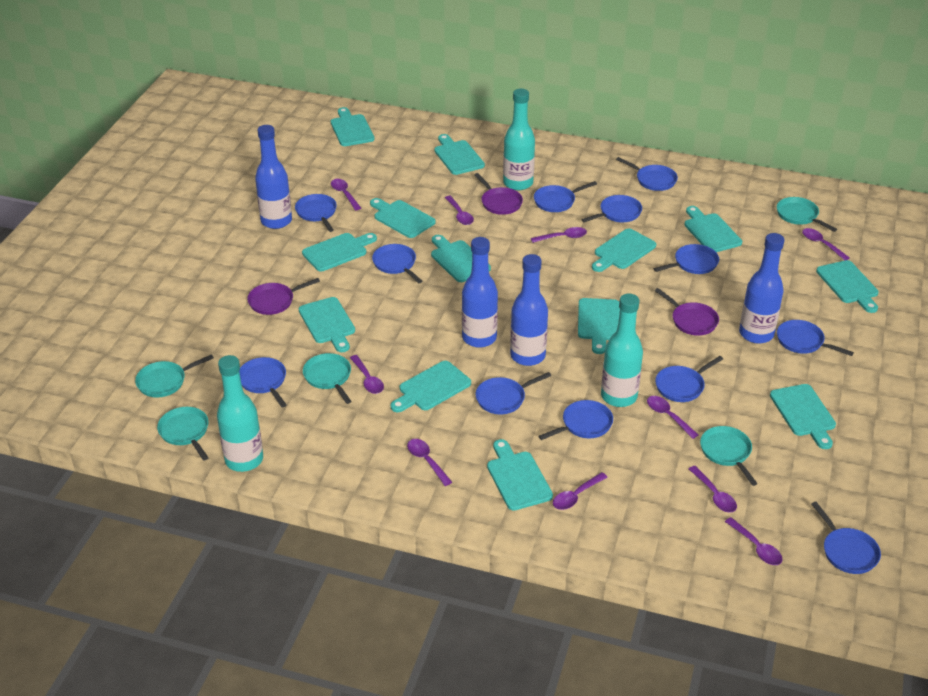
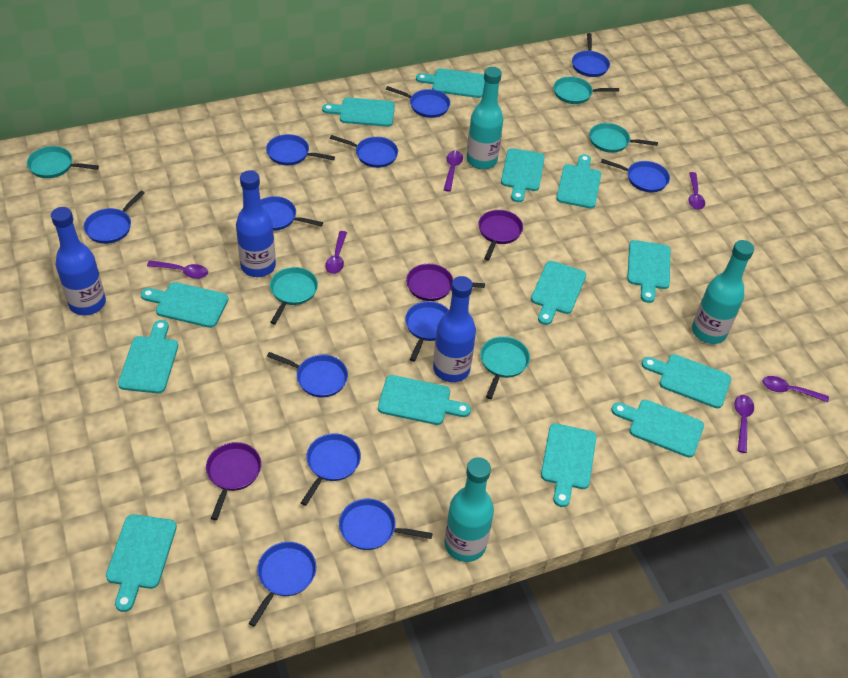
blue bottle: [255,125,292,229] [462,237,498,348] [510,254,548,366] [739,233,785,344] = 4 -> [51,207,106,315] [236,170,276,277] [433,276,476,382] = 3
purple spoon: [331,179,361,210] [350,355,384,394] [407,439,452,486] [445,196,474,225] [531,227,587,243] [553,472,608,510] [647,396,698,439] [689,466,737,513] [725,517,783,565] [802,228,850,260] = 10 -> [147,260,208,279] [325,231,347,274] [444,151,463,192] [688,172,705,210] [734,395,754,453] [762,376,829,402] = 6

